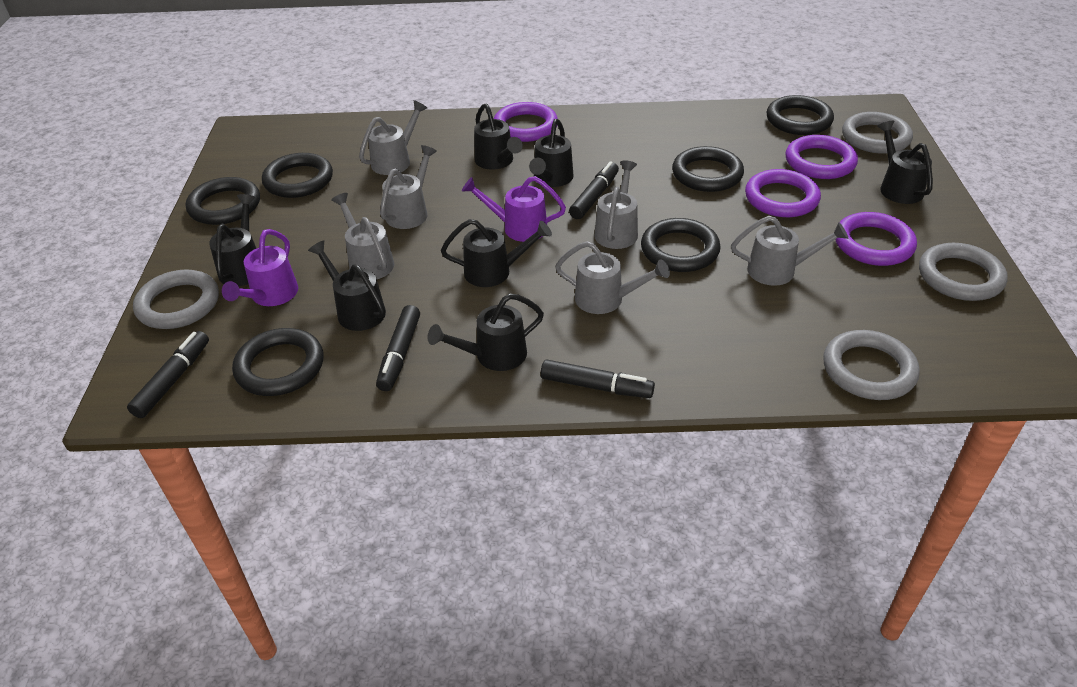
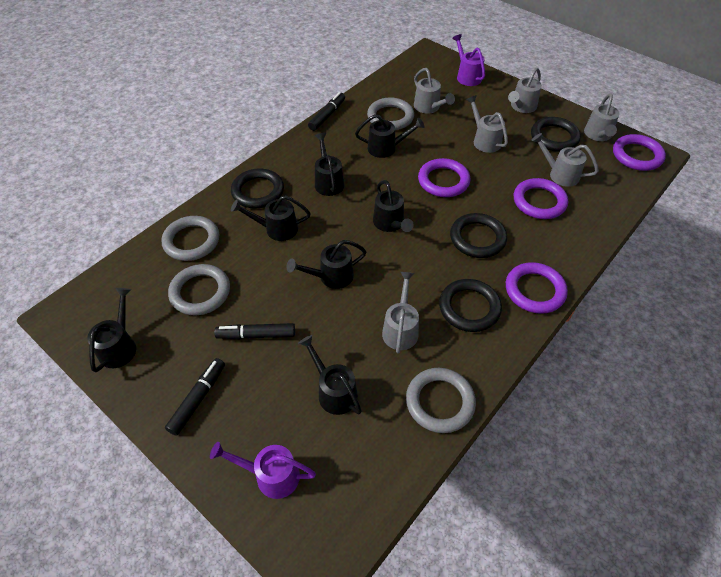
black marker: [127,331,209,418] [376,305,420,391] [541,359,655,398] [569,161,619,219] = 4 -> [165,358,225,436] [214,323,295,339] [308,92,345,131] = 3
black ring: [186,177,260,225] [232,328,323,396] [262,153,333,198] [641,218,721,272] [672,146,744,192] [766,95,834,135] = 6 -> [231,168,284,208] [439,279,502,332] [450,213,507,258] [531,117,581,152] = 4

